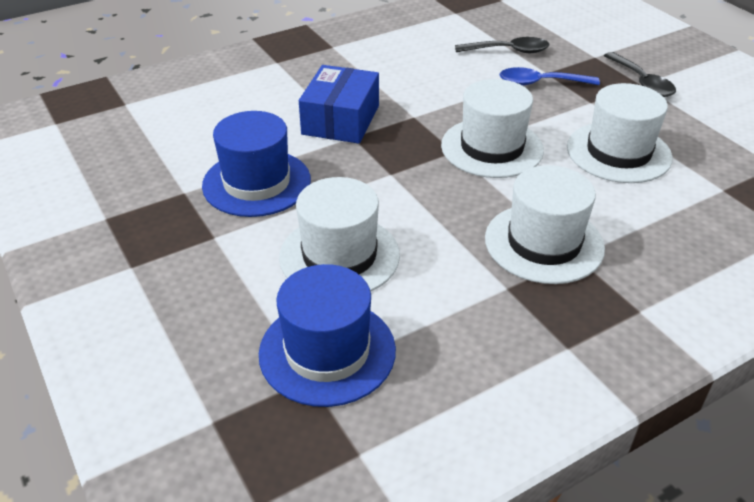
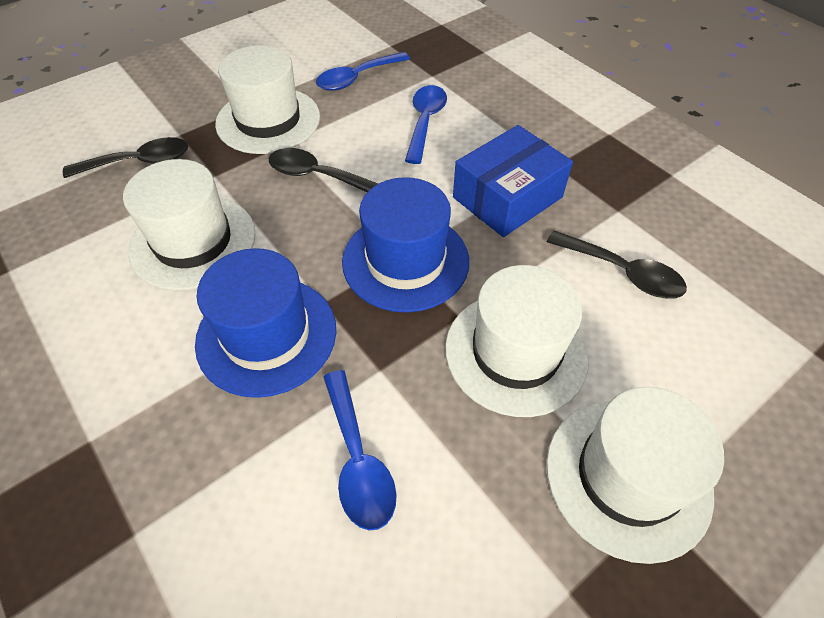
black spoon: [455,37,549,53] [604,52,676,97] = 2 -> [63,137,188,178] [269,148,378,192] [547,231,687,299] = 3
blue spoon: [500,67,600,86] = 1 -> [316,52,410,91] [324,370,397,530] [405,85,447,164] = 3

